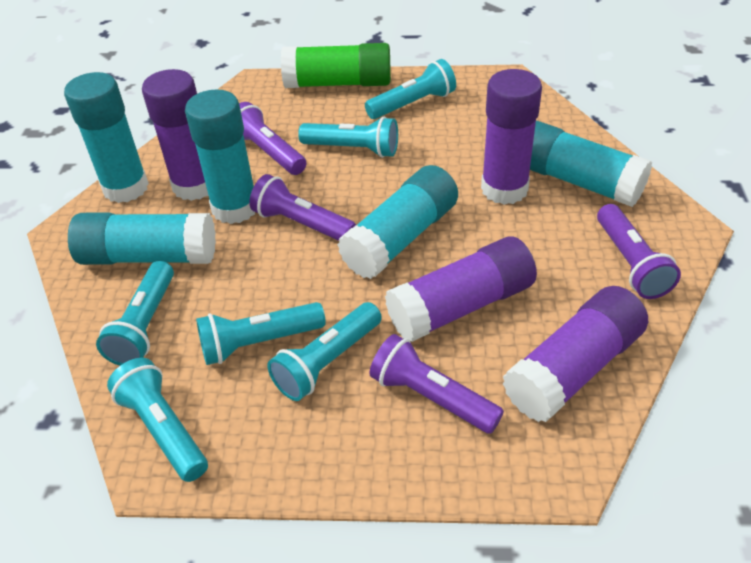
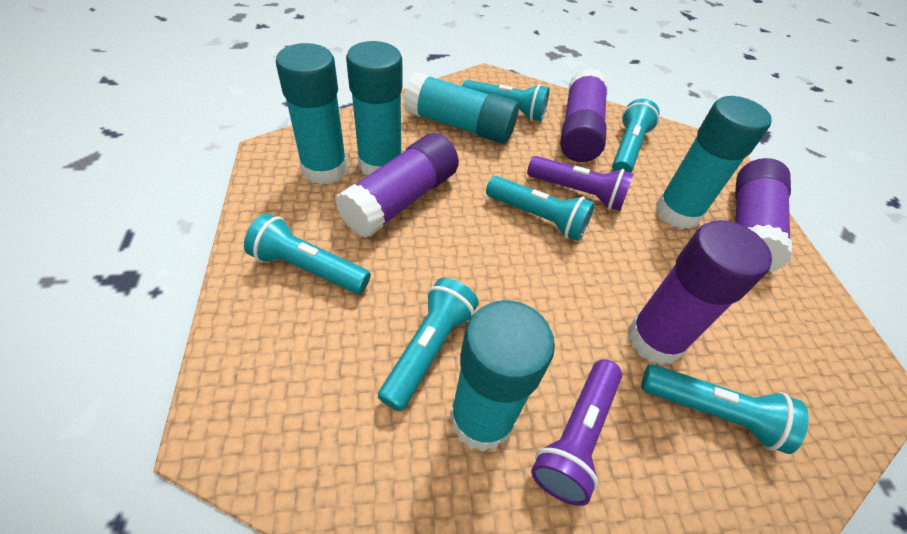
green glue stick: [281,43,391,88] = 1 -> none = 0
purple flashlight: [239,102,306,175] [249,174,356,241] [370,334,504,434] [597,204,681,299] = 4 -> [527,156,634,211] [531,359,622,506] = 2

